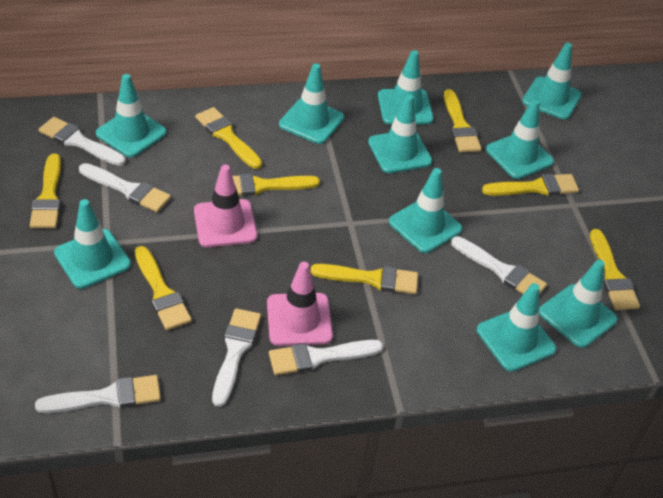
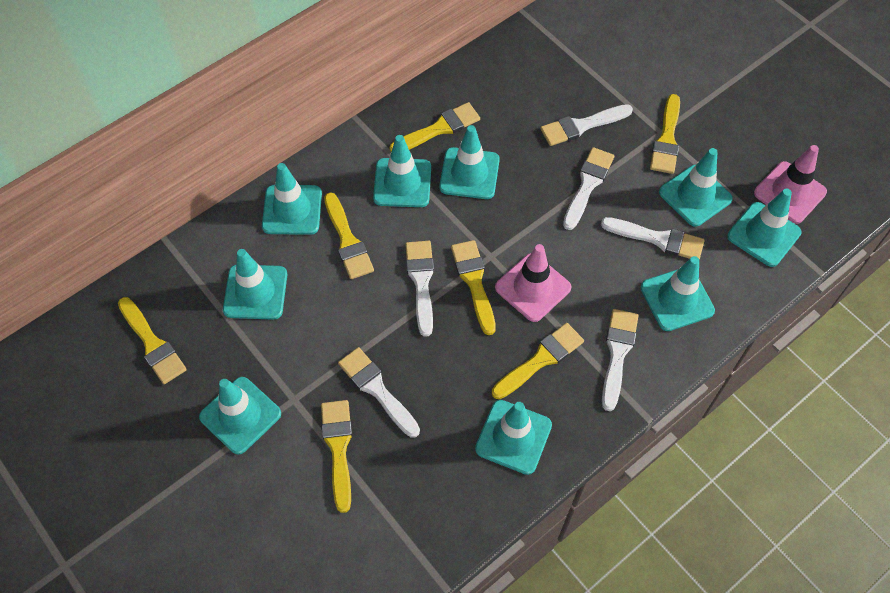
turquoise traffic cone: [54,199,131,289] [96,74,167,157] [279,63,344,144] [368,94,432,173] [378,50,434,125] [389,168,462,253] [477,283,556,372] [486,99,554,179] [522,43,582,120] [539,260,618,348] = 10 -> [199,377,281,455] [223,249,287,320] [262,163,322,235] [373,135,431,207] [439,125,500,199] [475,400,552,475] [641,256,715,331] [659,148,733,227] [727,188,801,267] = 9
yellow brush: [30,154,61,228] [135,246,192,330] [195,107,262,169] [232,173,320,196] [311,264,418,294] [444,89,482,153] [482,174,579,196] [590,229,640,310] = 8 -> [118,297,187,384] [321,400,352,513] [324,192,374,279] [390,102,480,152] [451,240,496,335] [492,323,584,399] [650,94,680,174] = 7

